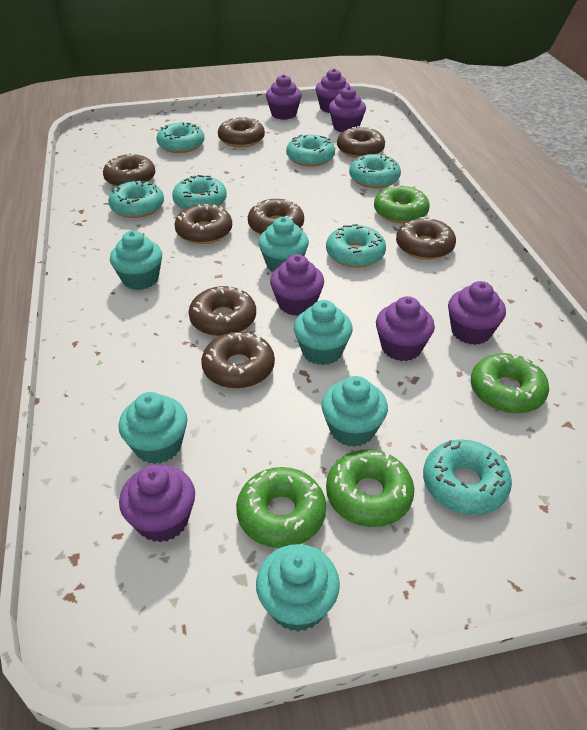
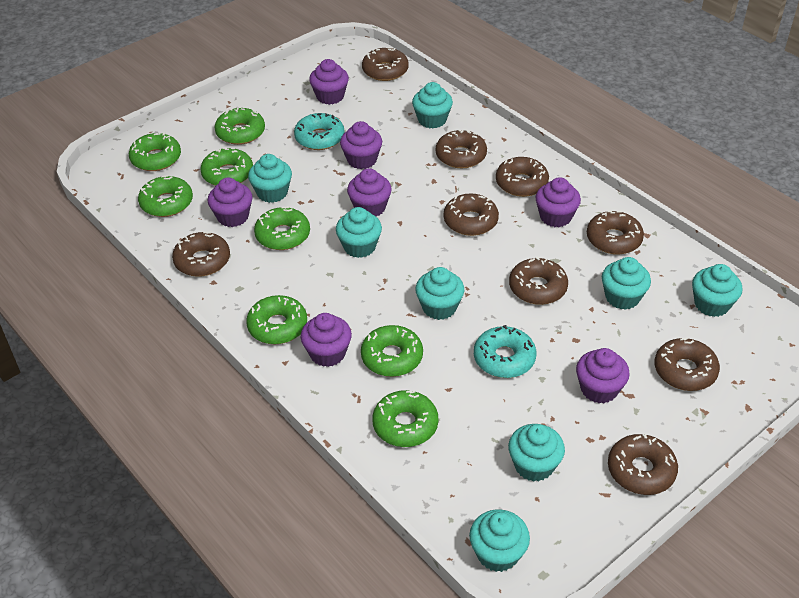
brown donut: [103,153,155,187] [174,204,232,244] [188,286,256,337] [201,332,275,389] [218,117,265,147] [248,199,304,235] [337,126,385,158] [396,217,456,260] = 8 -> [172,231,230,277] [362,47,409,81] [436,130,487,168] [444,193,499,236] [496,157,549,197] [509,257,568,305] [587,211,644,254] [608,434,678,495] [654,337,720,391] = 9
green donut: [236,467,326,548] [326,450,414,527] [374,185,430,224] [471,353,549,414] = 4 -> [129,132,181,171] [138,175,193,217] [200,147,253,186] [214,107,265,145] [246,295,307,344] [254,206,310,250] [361,325,423,377] [372,390,439,447] = 8
turquoise cupcake: [110,231,162,290] [119,392,187,464] [256,544,340,632] [258,217,309,272] [294,300,353,365] [321,376,388,447] = 6 -> [248,154,292,203] [336,207,382,258] [412,82,453,128] [415,267,464,320] [469,509,530,572] [508,424,565,482] [602,257,651,310] [692,264,742,317] = 8
turquoise donut: [108,181,164,218] [156,122,204,153] [172,175,227,209] [286,135,335,167] [326,224,386,267] [349,154,401,188] [423,439,512,515] = 7 -> [294,113,345,150] [474,325,536,378] = 2

